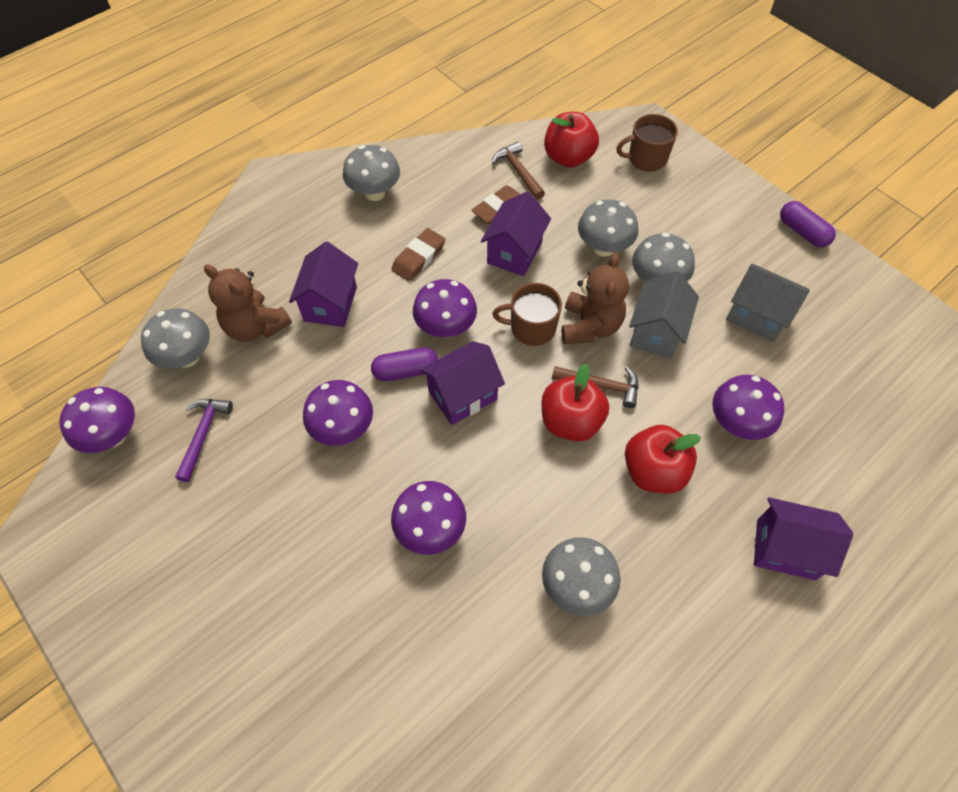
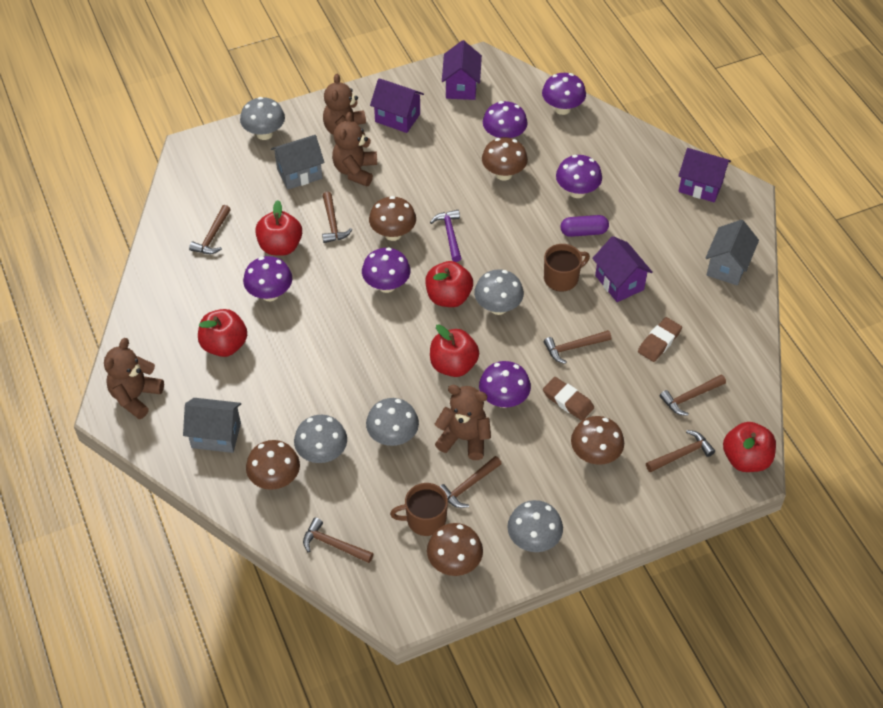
brown hammer: [492,141,545,200] [552,366,639,408] = 2 -> [189,205,231,254] [303,518,373,563] [322,192,352,243] [439,456,502,508] [544,330,611,364] [646,430,715,473] [660,374,726,416] = 7
brown mushroom: none = 0 -> [246,440,300,490] [369,196,416,241] [427,523,483,576] [482,137,528,181] [571,416,624,465] = 5
brown teddy bear: [204,264,292,342] [562,253,629,344] = 2 -> [104,338,164,419] [323,74,366,135] [332,112,377,186] [434,385,491,460] = 4
grey house: [629,271,699,359] [726,264,810,342] = 2 -> [183,398,241,453] [271,135,324,190] [706,220,759,286] = 3
purple capsule: [371,347,438,381] [780,201,836,247] = 2 -> [561,215,609,237] = 1
purple mushroom: [59,387,135,453] [303,380,373,446] [391,481,466,555] [413,279,477,338] [712,375,784,440] = 5 -> [243,256,292,301] [362,248,411,293] [479,361,531,408] [483,101,528,139] [542,73,586,115] [556,155,602,198] = 6
red apple: [542,364,609,442] [544,112,599,168] [625,425,701,494] = 3 -> [198,309,247,357] [255,200,302,256] [426,261,473,307] [430,324,479,377] [723,422,776,472] = 5

